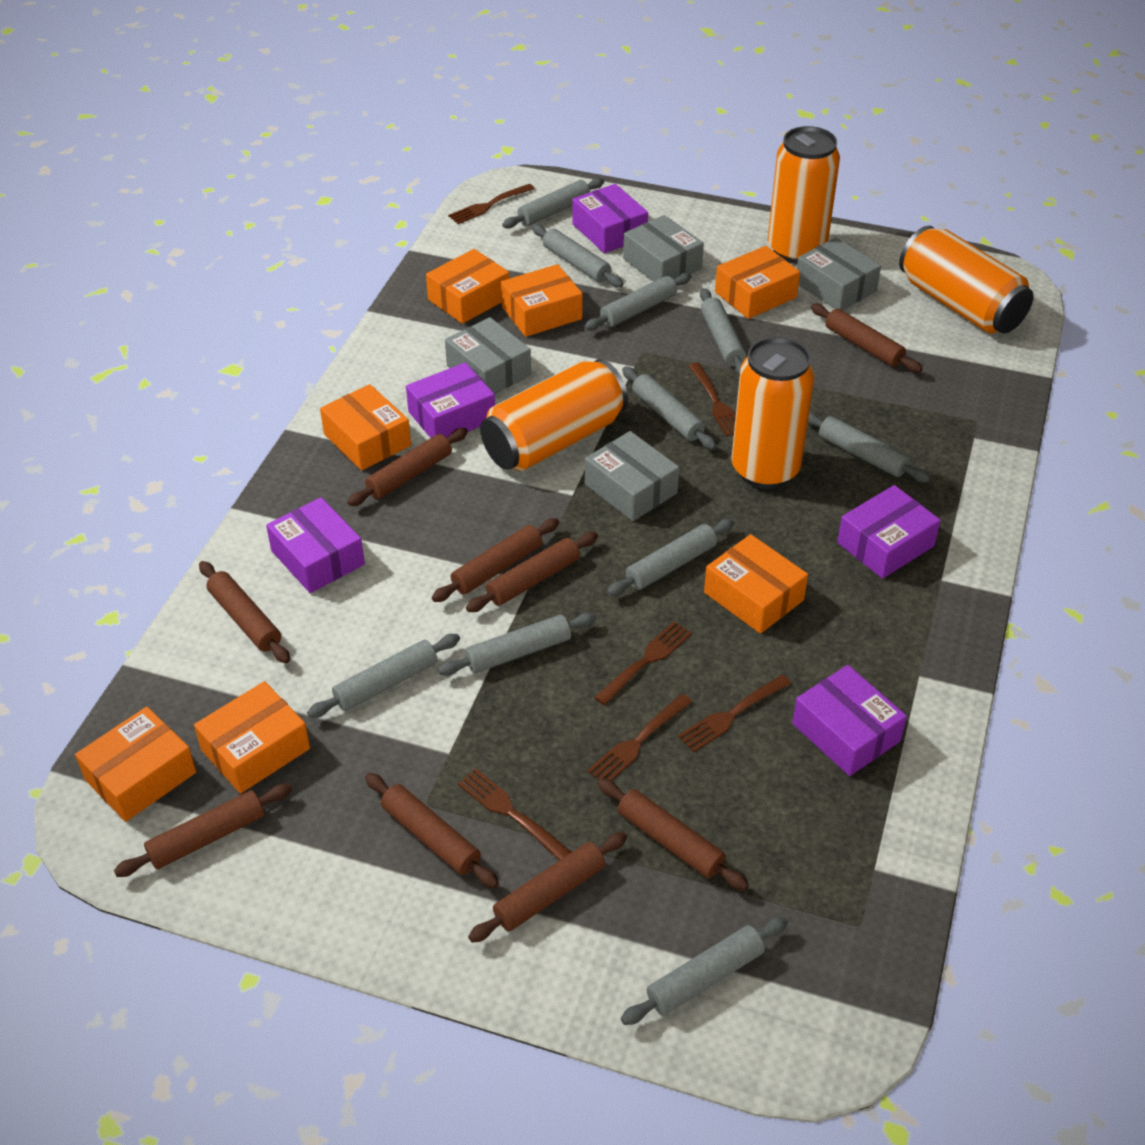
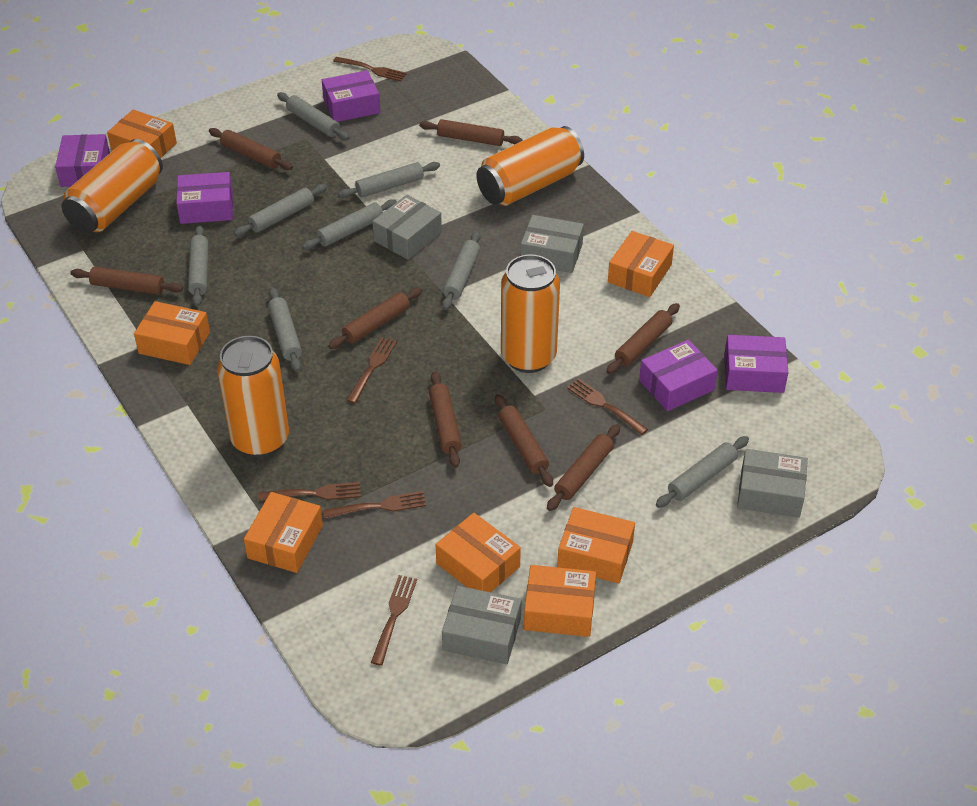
brown rolling pin: [114,784,292,877] [199,561,290,663] [347,428,468,506] [365,773,499,888] [432,518,559,602] [466,532,598,612] [468,832,627,943] [597,778,749,891] [811,304,922,373] = 9 -> [70,267,183,295] [209,128,293,170] [328,287,422,349] [419,119,522,146] [429,371,462,468] [495,394,553,487] [547,424,620,511] [606,303,680,374] = 8
grey rolling pin: [307,634,460,718] [438,613,596,676] [502,178,604,229] [532,225,623,287] [584,273,692,331] [607,519,734,596] [621,917,788,1025] [622,366,716,450] [700,288,746,375] [808,412,931,483] = 10 -> [188,225,208,306] [234,184,327,236] [268,287,302,372] [277,92,349,140] [302,199,397,250] [338,162,440,198] [442,231,481,310] [656,436,749,508] = 8

